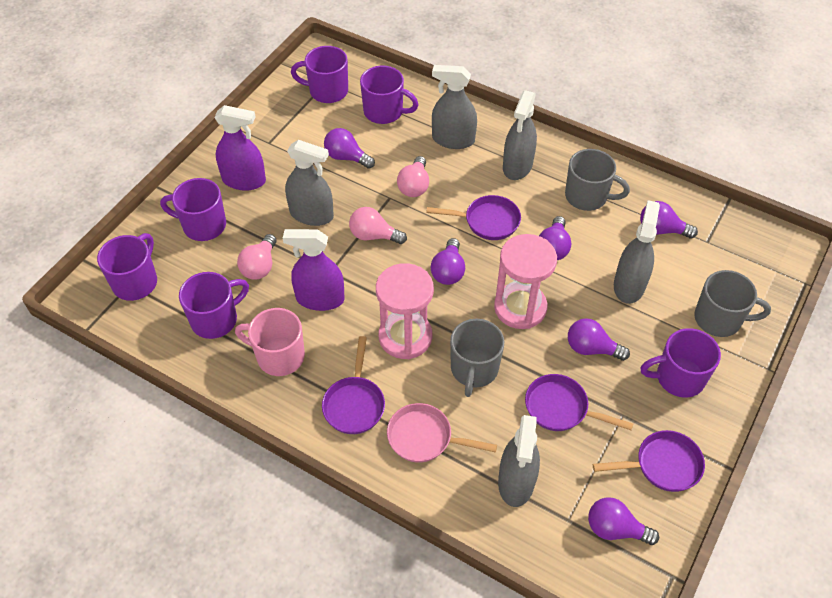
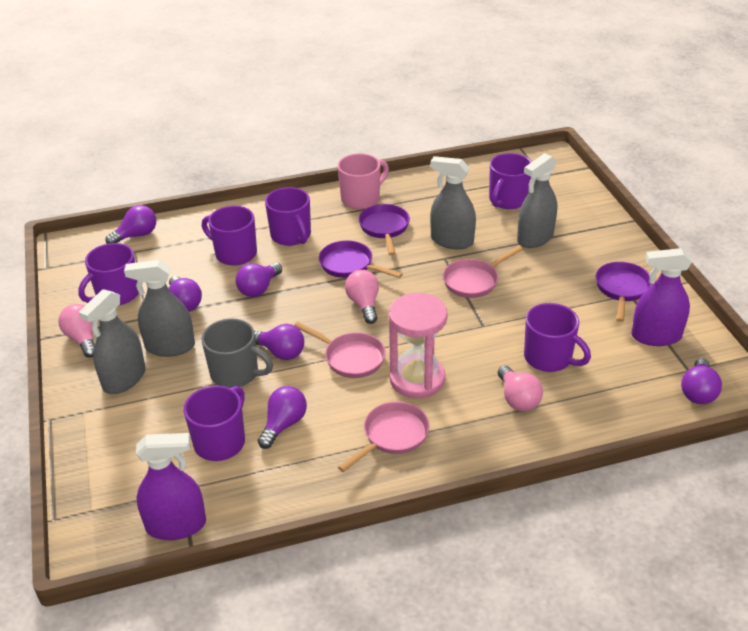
grey mug: [450,319,504,397] [565,149,630,211] [694,270,771,337] = 3 -> [202,319,273,388] = 1
grey spray bottle: [285,140,334,226] [432,65,477,149] [498,415,540,507] [503,90,537,180] [614,200,660,304] = 5 -> [79,289,146,394] [124,260,195,357] [430,156,476,249] [517,153,557,248] = 4
pink hourglass: [376,263,434,359] [494,234,557,329] = 2 -> [388,293,448,398] = 1
pink pan: [387,403,497,463] = 1 -> [294,322,386,378] [338,401,429,472] [443,246,523,298] = 3
purple pan: [322,336,385,434] [426,195,521,240] [525,374,633,431] [593,430,705,492] = 4 -> [319,240,403,278] [359,204,410,256] [596,262,652,322] = 3

